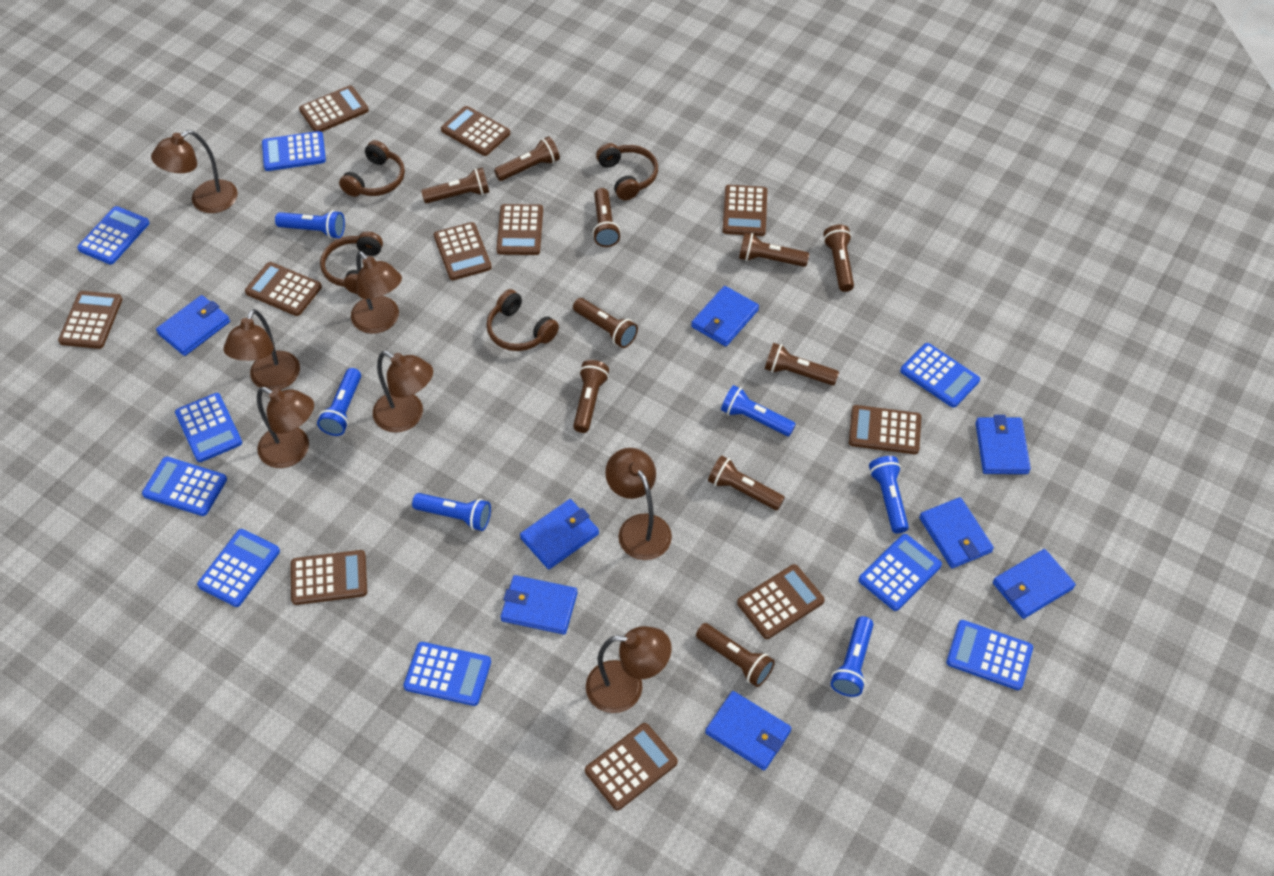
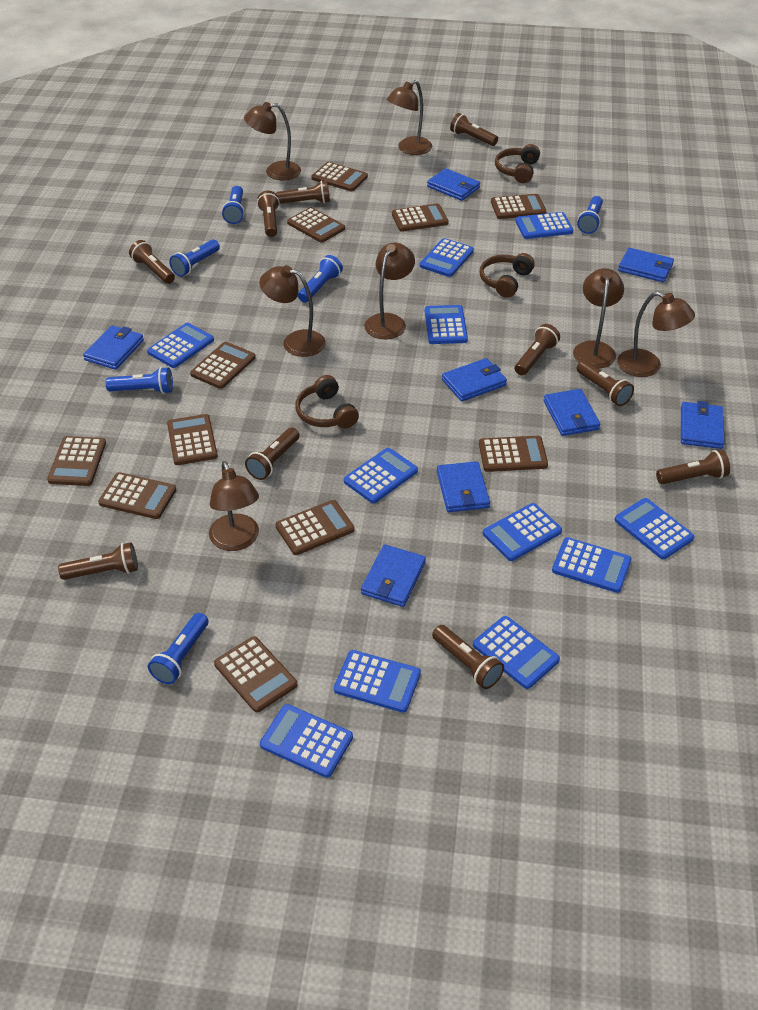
blue calculator: [77,206,149,265] [142,457,227,516] [175,393,242,462] [197,529,280,607] [262,131,326,171] [403,642,491,706] [859,534,942,611] [900,343,980,408] [946,620,1033,690] = 9 -> [147,323,214,368] [260,704,353,778] [334,650,421,713] [344,448,418,503] [420,238,474,277] [425,305,468,344] [473,616,560,689] [483,503,562,561] [516,212,573,239] [552,537,632,593] [615,498,694,560] = 11
brown headphones: [320,231,383,294] [339,140,405,197] [486,289,559,351] [596,143,658,200] = 4 -> [296,375,359,428] [480,253,535,298] [495,144,540,183] = 3

